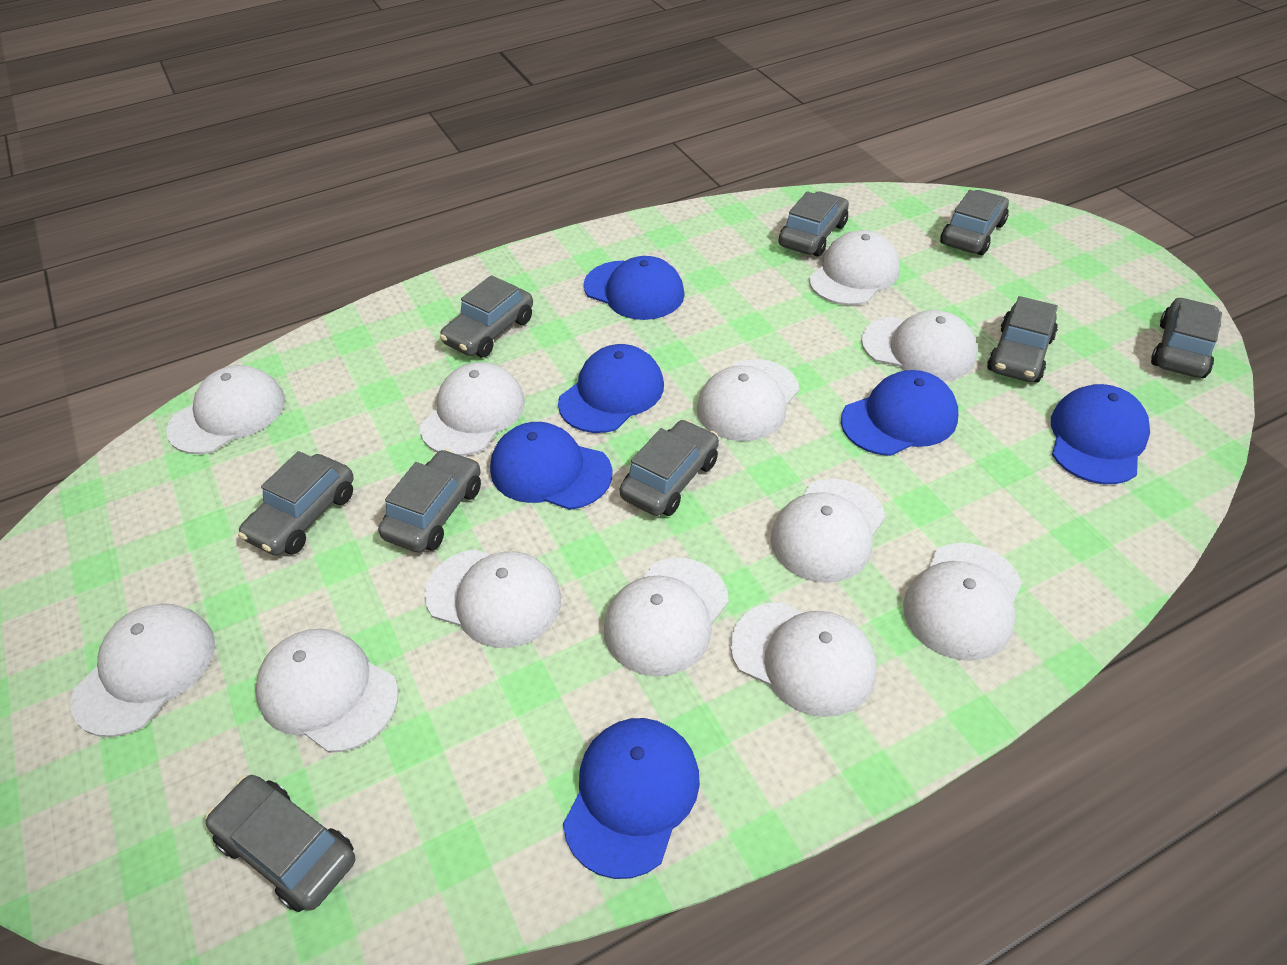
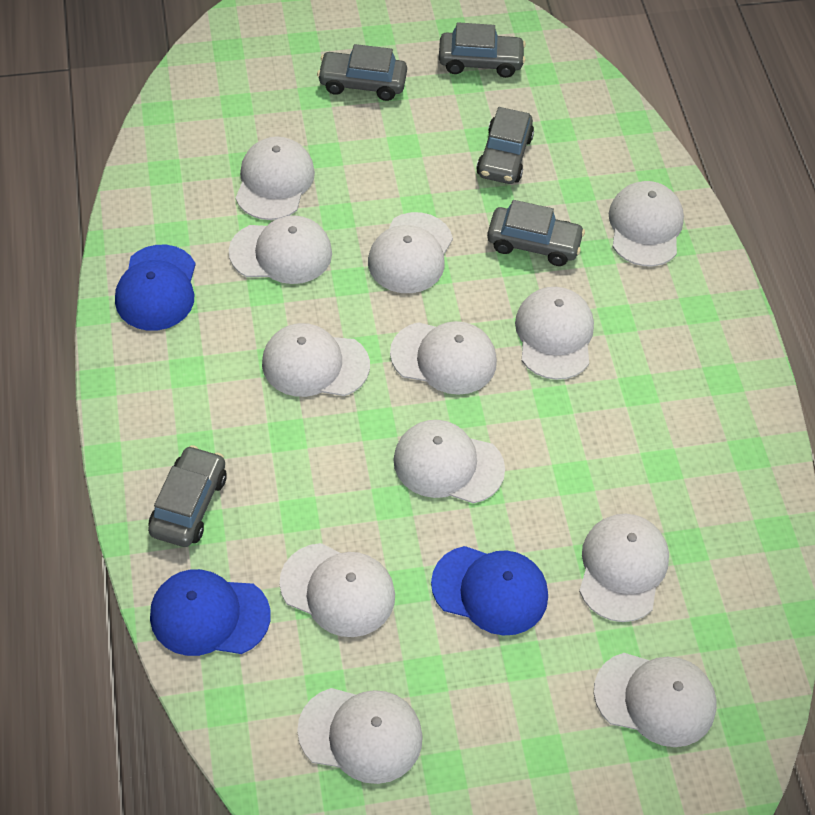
blue cap: [490,422,612,510] [558,344,664,433] [563,718,700,879] [584,256,685,320] [841,370,958,456] [1051,384,1150,484] = 6 -> [115,245,196,331] [150,569,271,656] [431,546,548,636] = 3
grey car: [205,775,355,912] [238,451,354,556] [378,449,481,552] [440,275,533,357] [620,420,719,516] [779,191,849,257] [940,190,1009,255] [987,296,1058,383] [1151,297,1222,378] = 9 -> [148,445,227,547] [317,44,407,101] [439,22,526,78] [476,107,534,184] [487,200,585,266] = 5

